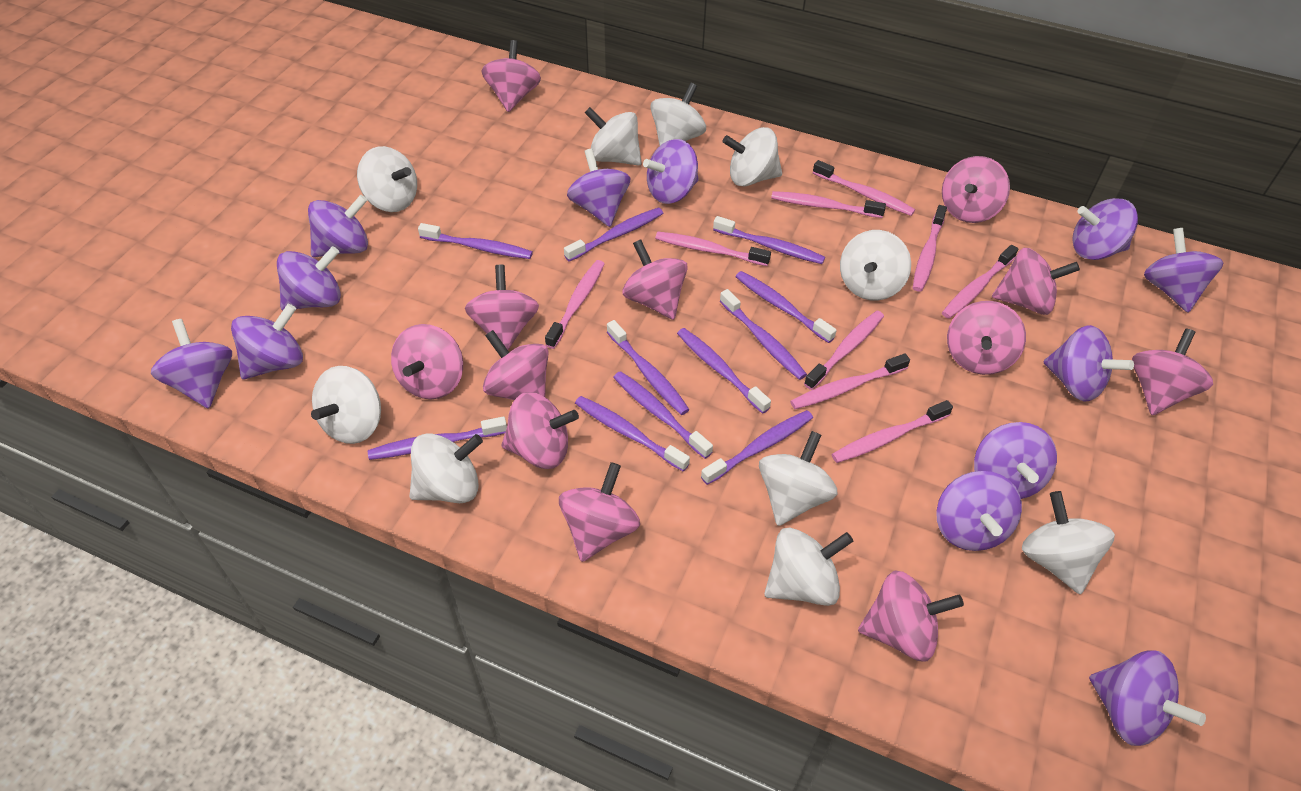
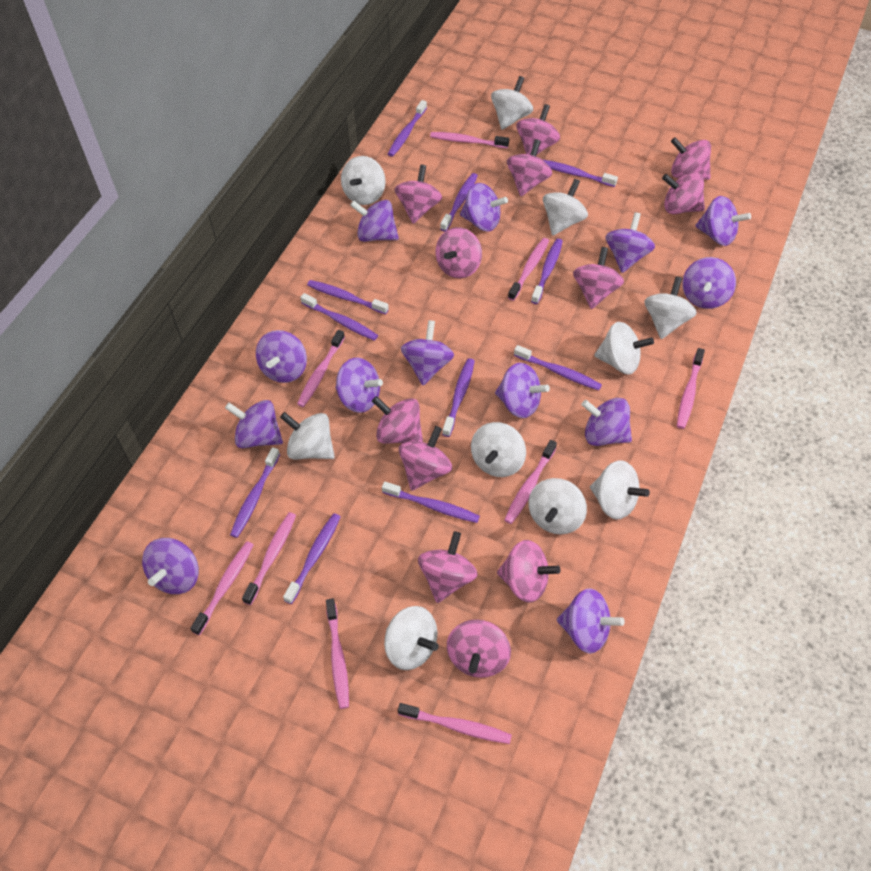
purple spinning top: [151,319,232,409] [231,304,303,379] [277,246,341,310] [308,195,368,258] [567,149,630,227] [643,139,699,204] [936,471,1022,551] [974,422,1057,499] [1044,325,1134,402] [1072,198,1138,260] [1089,650,1206,746] [1144,228,1224,313] = 12 -> [142,538,199,594] [225,400,283,448] [256,330,307,383] [335,358,383,413] [350,200,399,242] [401,320,454,385] [460,183,508,231] [495,363,550,418] [557,588,625,654] [581,398,632,446] [605,212,655,273] [682,257,736,309] [696,196,751,246] = 13

